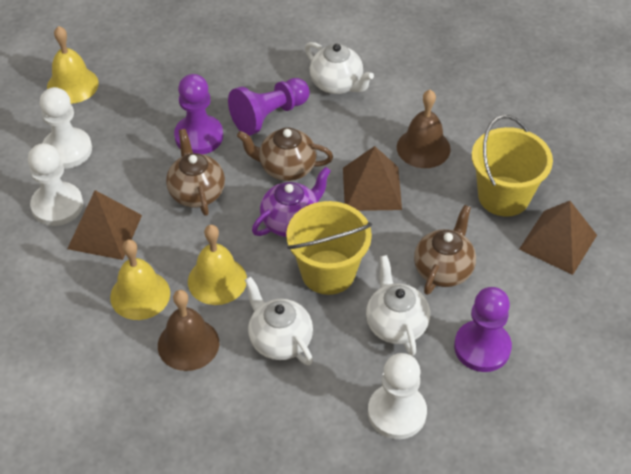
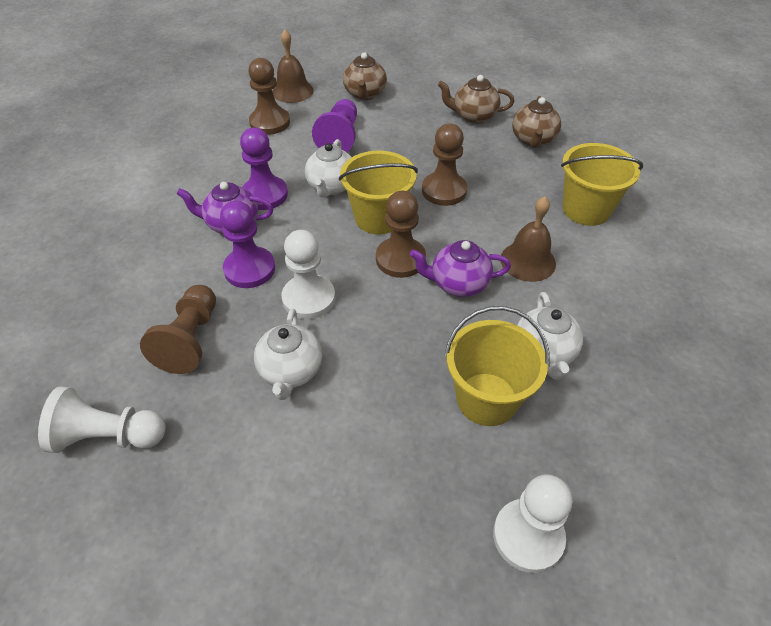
brown pawn: none = 0 -> [140,285,216,374] [248,58,290,135] [376,191,426,278] [422,123,467,206] = 4
brown pyramid: [67,190,142,260] [343,146,402,211] [519,201,597,275] = 3 -> none = 0
purple teapot: [252,167,331,237] = 1 -> [177,182,273,234] [410,240,511,297] = 2
yellow bell: [47,26,99,104] [110,239,170,320] [188,225,247,305] = 3 -> none = 0
yellow bucket: [286,201,372,295] [472,115,553,217] = 2 -> [339,151,418,235] [445,306,550,426] [561,143,643,226] = 3

